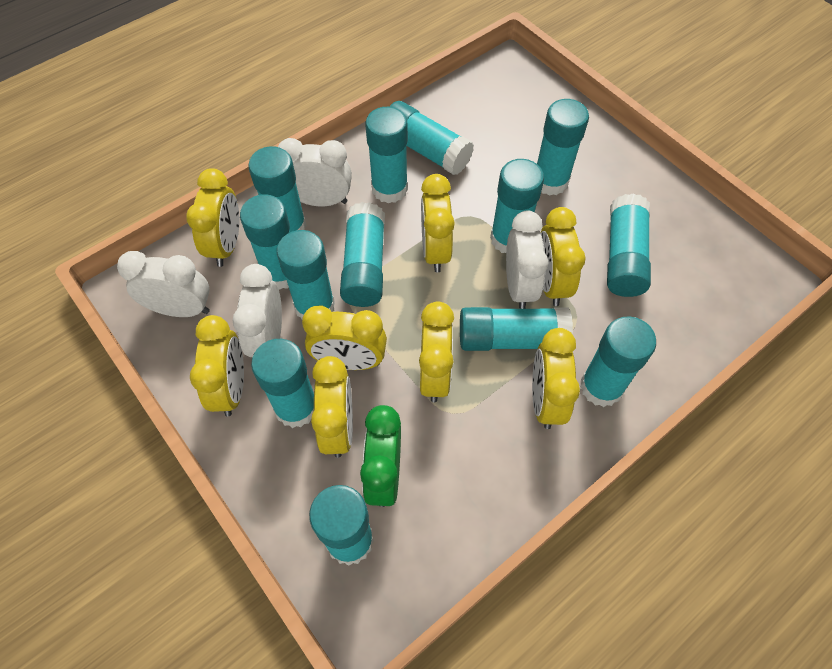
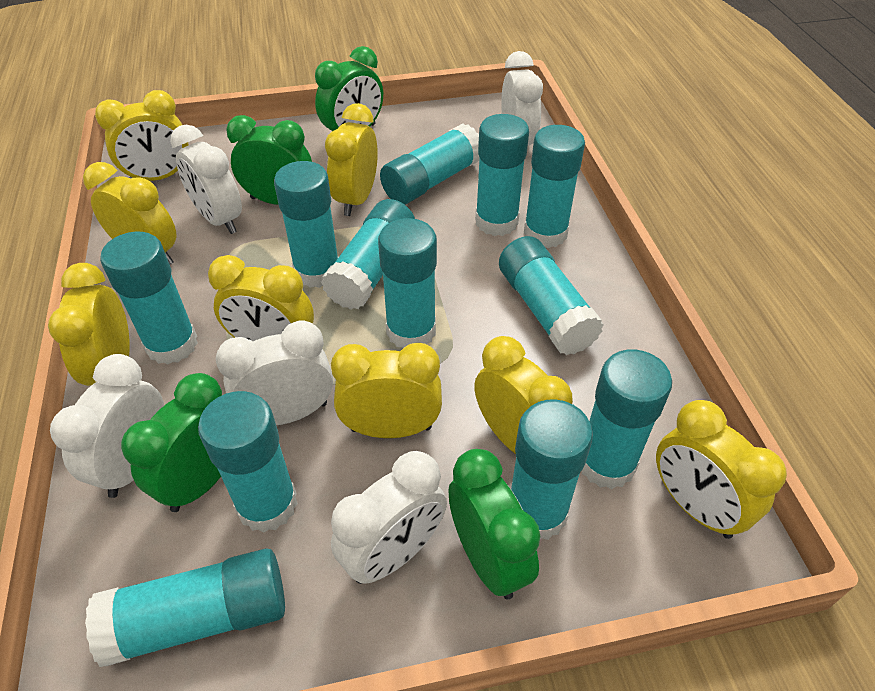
green clock: [360,405,401,507] = 1 -> [121,373,222,512] [226,115,312,205] [315,46,383,131] [448,449,540,599] = 4
turquoise glue stick: [240,194,290,290] [248,146,307,232] [251,339,314,428] [277,230,335,319] [309,485,374,566] [340,202,385,307] [365,107,408,203] [389,101,474,175] [460,307,573,351] [490,159,544,253] [537,99,589,196] [580,316,656,407] [607,194,651,297] = 13 -> [85,548,285,667] [100,232,198,364] [198,391,298,533] [274,161,339,288] [321,199,415,310] [378,218,437,348] [380,123,480,205] [475,114,529,236] [499,236,604,355] [511,399,593,540] [524,125,585,248] [582,349,672,489] = 12
white clock: [117,251,210,317] [232,264,282,357] [278,138,352,206] [506,211,549,309] = 4 -> [50,354,164,498] [170,125,242,234] [216,321,333,425] [331,451,447,584] [501,51,543,145] = 5

